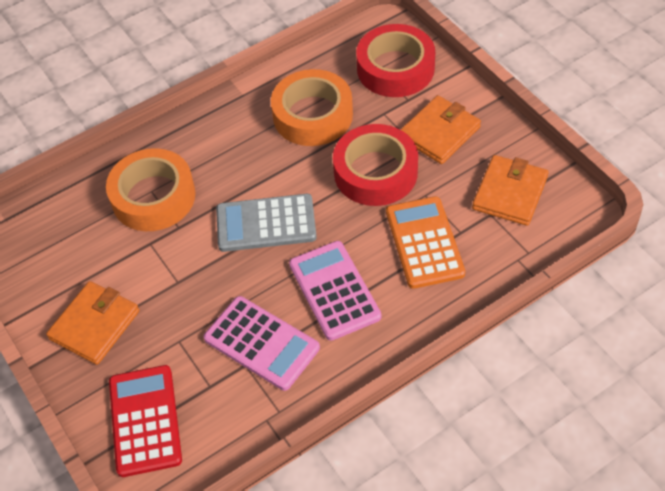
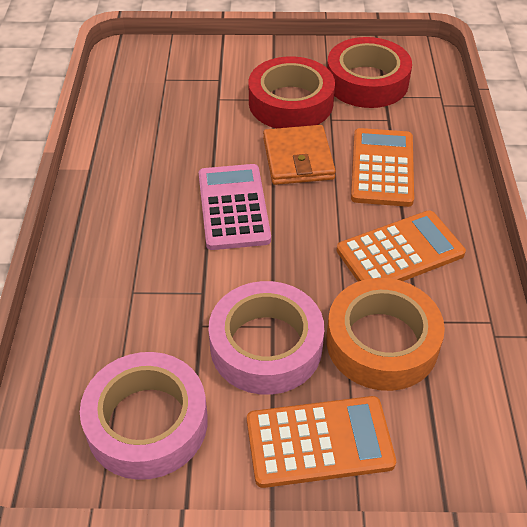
grey calculator: [216,194,317,252] = 1 -> none = 0
orange calculator: [386,196,465,289] = 1 -> [247,396,396,488] [337,210,466,282] [351,128,414,207] = 3
orange tape: [106,148,196,231] [271,69,353,146] = 2 -> [326,278,445,391] = 1
orange wallet: [46,281,139,365] [400,95,481,164] [472,155,548,226] = 3 -> [263,125,336,185] = 1
pink calculator: [204,296,320,391] [289,241,381,341] = 2 -> [199,164,271,250] = 1
pink tape: none = 0 -> [80,352,208,480] [208,281,324,395] = 2
red calculator: [109,365,182,477] = 1 -> none = 0

